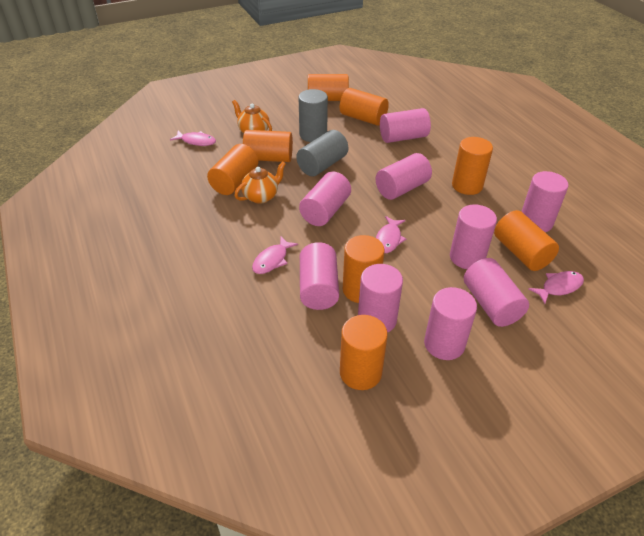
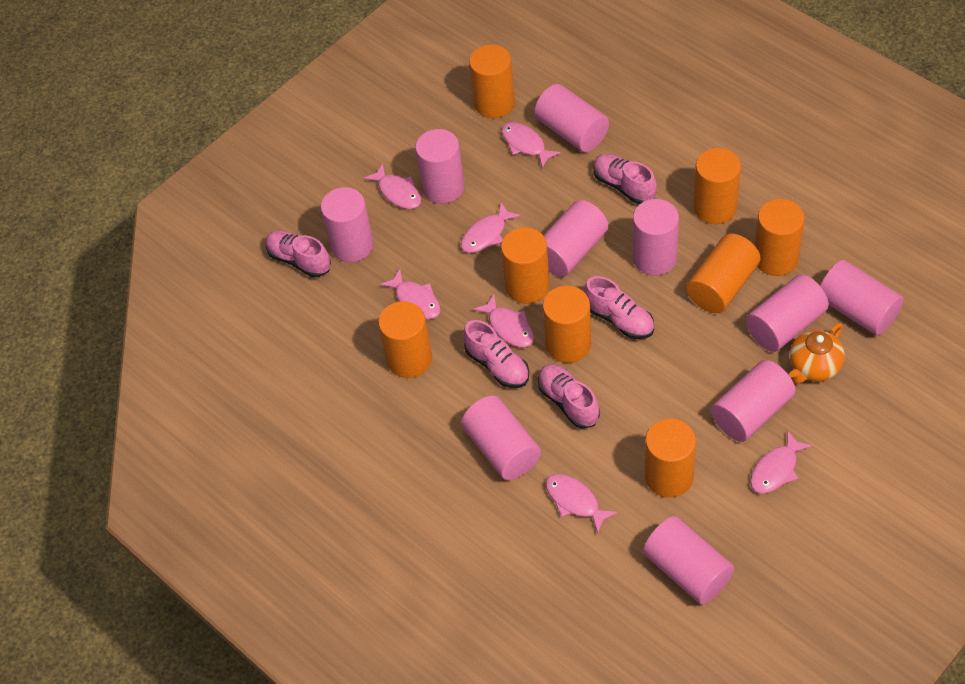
grey cylinder: [296,130,348,176] [299,89,328,142] = 2 -> none = 0
orange teapot: [232,100,272,133] [234,161,286,204] = 2 -> [789,323,845,384] = 1
pink cylinder: [299,172,351,226] [300,242,339,310] [358,264,403,333] [376,153,432,200] [380,108,431,143] [424,287,477,360] [450,205,497,269] [464,258,529,327] [521,171,568,232] = 9 -> [321,187,374,262] [415,129,464,204] [461,395,541,480] [534,84,609,152] [543,200,608,277] [633,199,679,276] [643,516,734,604] [711,360,796,442] [746,274,829,352] [820,260,904,335] = 10
pink fish: [170,131,216,146] [252,237,298,274] [376,216,406,253] [529,271,584,304] = 4 -> [363,163,421,209] [380,269,440,319] [461,203,521,253] [473,295,534,347] [501,122,561,168] [546,474,618,533] [750,430,812,494] = 7
pink shoe: none = 0 -> [266,230,331,278] [463,320,529,388] [538,364,600,429] [584,276,654,339] [594,154,657,204] = 5

